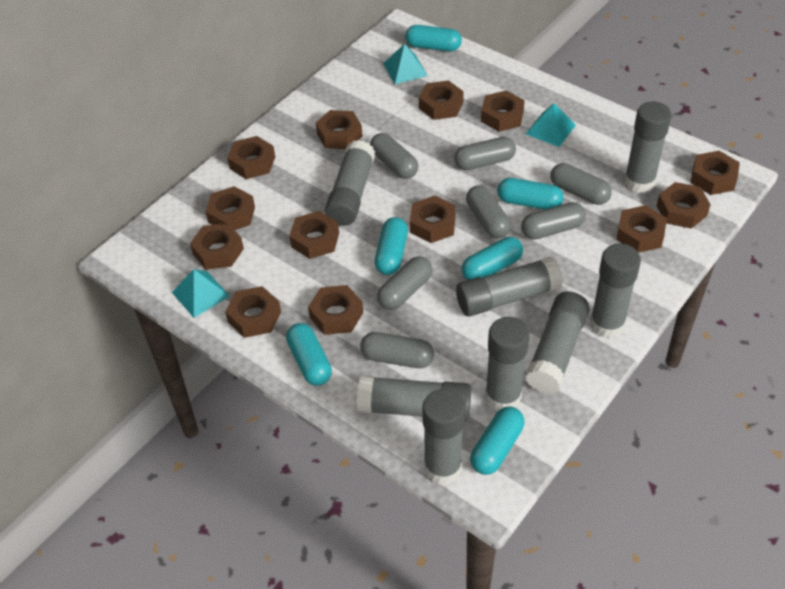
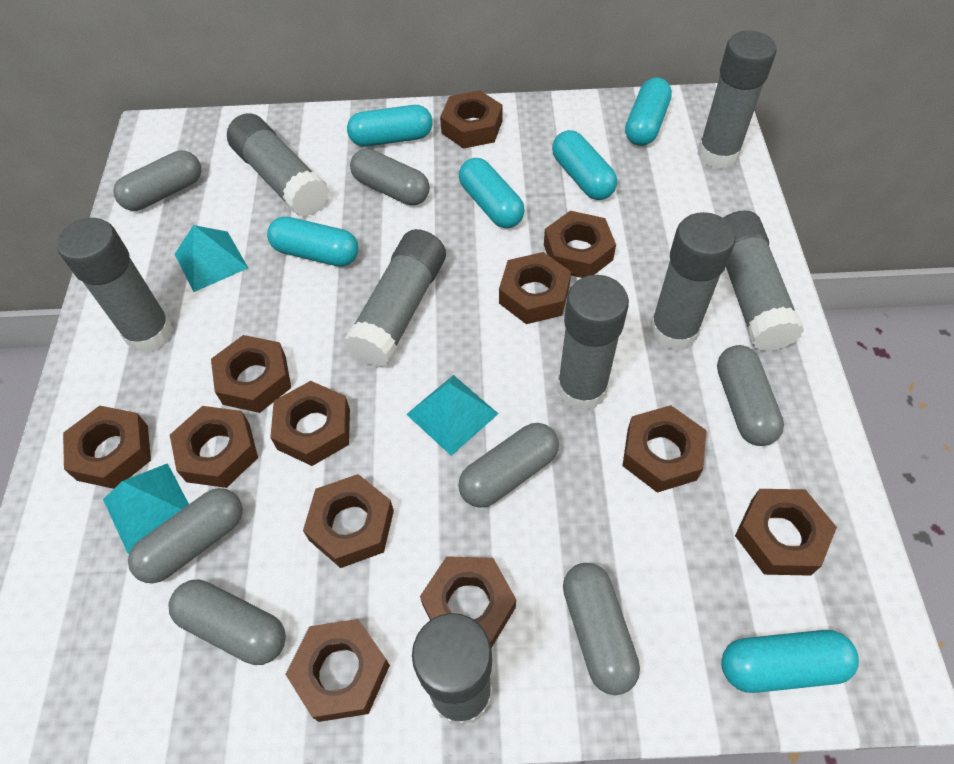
brown nut: [190,223,244,269] [205,186,255,230] [225,286,281,338] [227,136,275,179] [289,211,339,259] [308,285,363,335] [316,110,362,149] [410,196,456,243] [419,80,464,120] [481,90,525,132] [616,205,667,253] [657,182,711,229] [690,151,740,195] = 13 -> [63,406,151,489] [170,406,258,488] [211,335,291,413] [270,381,350,466] [285,619,390,722] [303,474,394,568] [420,556,516,648] [440,90,503,149] [499,252,571,324] [544,211,616,278] [622,405,707,493] [735,489,837,576] = 12

